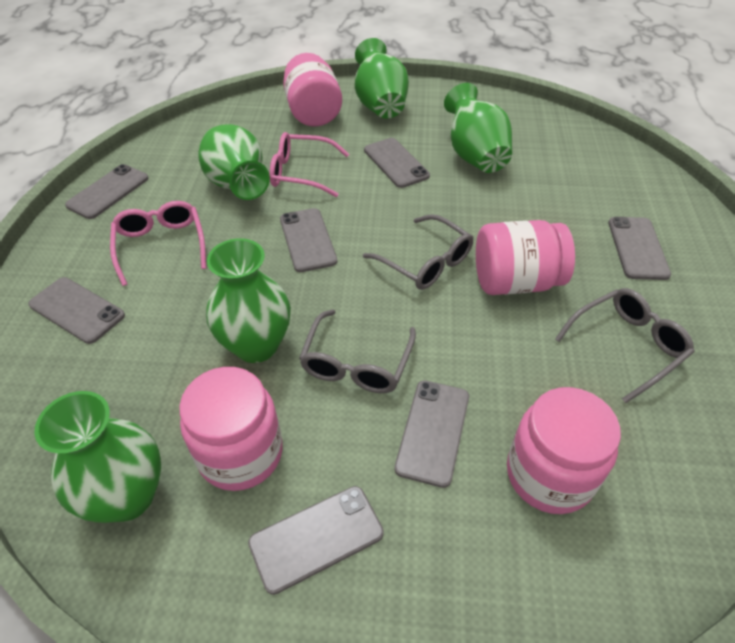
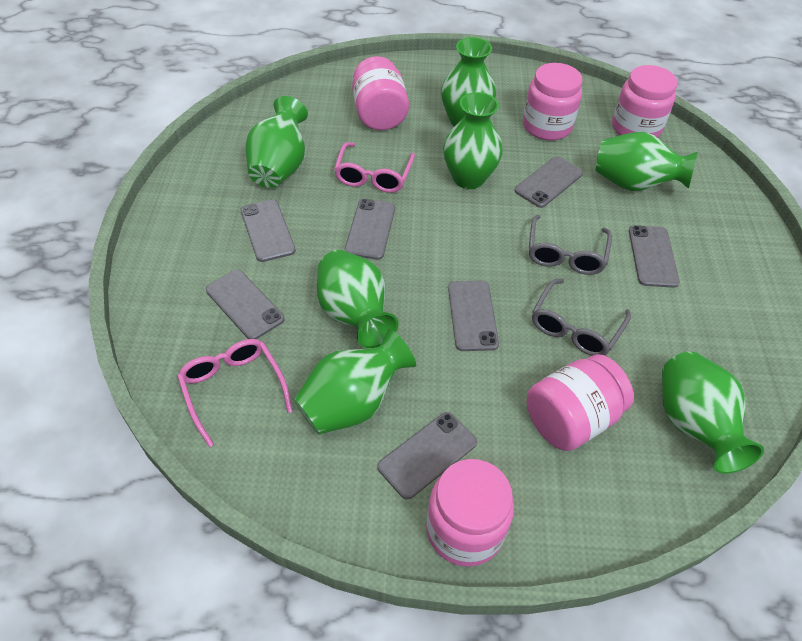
green vase: [34,391,161,523] [198,124,270,200] [206,238,291,363] [355,38,409,119] [444,83,512,173] = 5 -> [246,96,308,188] [294,329,416,434] [317,250,399,348] [441,37,496,127] [443,92,503,189] [596,132,698,191] [662,352,764,474] = 7
grey glasses: [299,309,416,393] [363,214,473,290] [555,288,695,403] = 3 -> [529,215,612,275] [532,279,631,356] = 2
pink jar: [179,367,283,491] [283,53,342,127] [476,220,575,295] [507,387,621,514] = 4 -> [352,56,409,131] [426,459,514,567] [523,63,583,140] [527,354,634,451] [612,65,678,138] = 5

